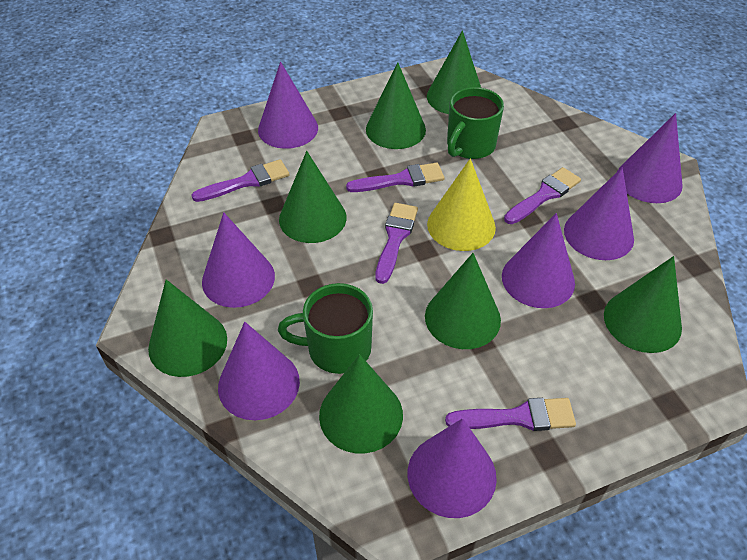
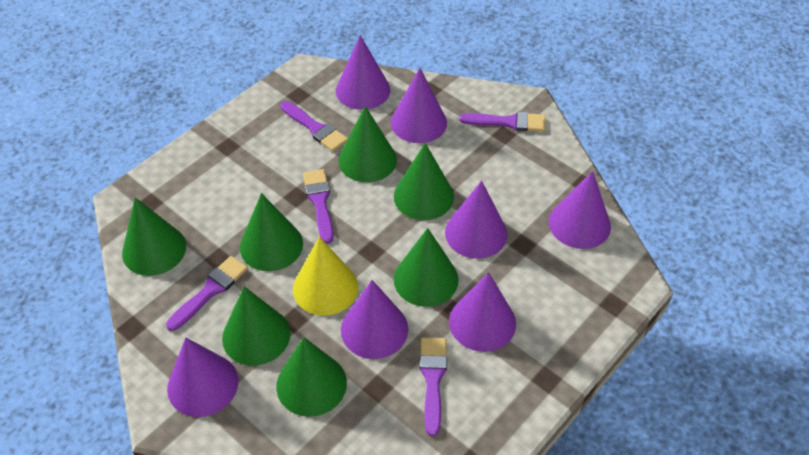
green mug: [278,283,373,374] [447,87,504,159] = 2 -> none = 0

